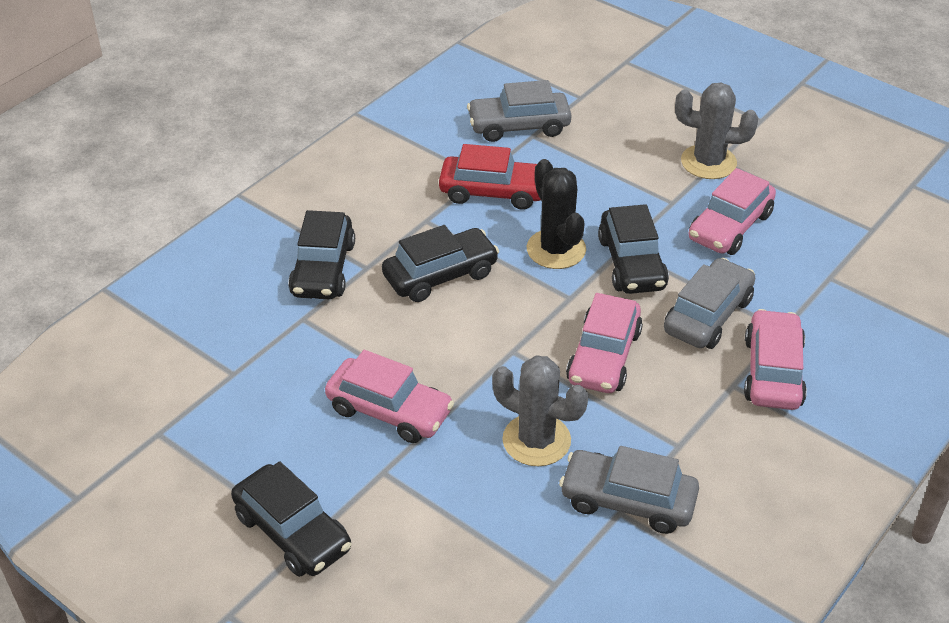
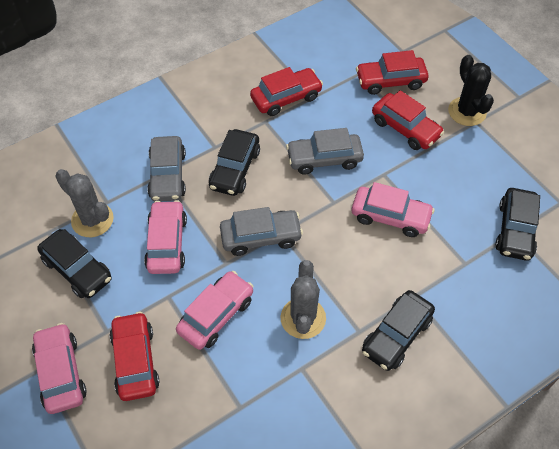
red car: [439,144,541,210] = 1 -> [109,312,160,401] [250,67,323,116] [356,50,428,95] [372,90,444,150] = 4

